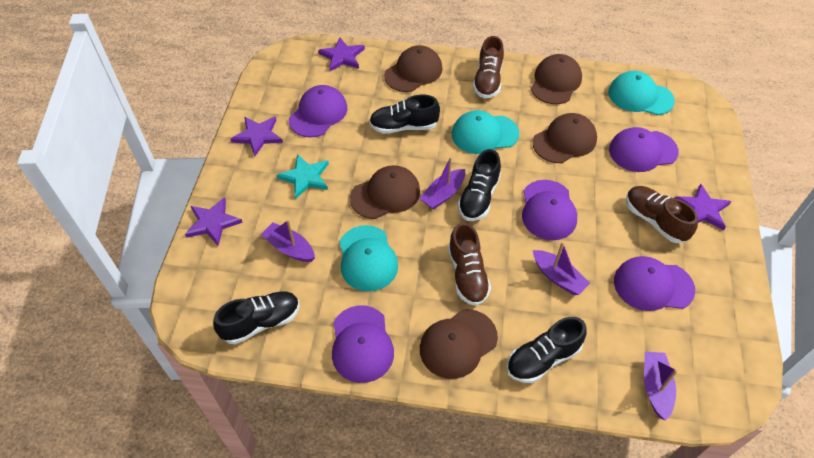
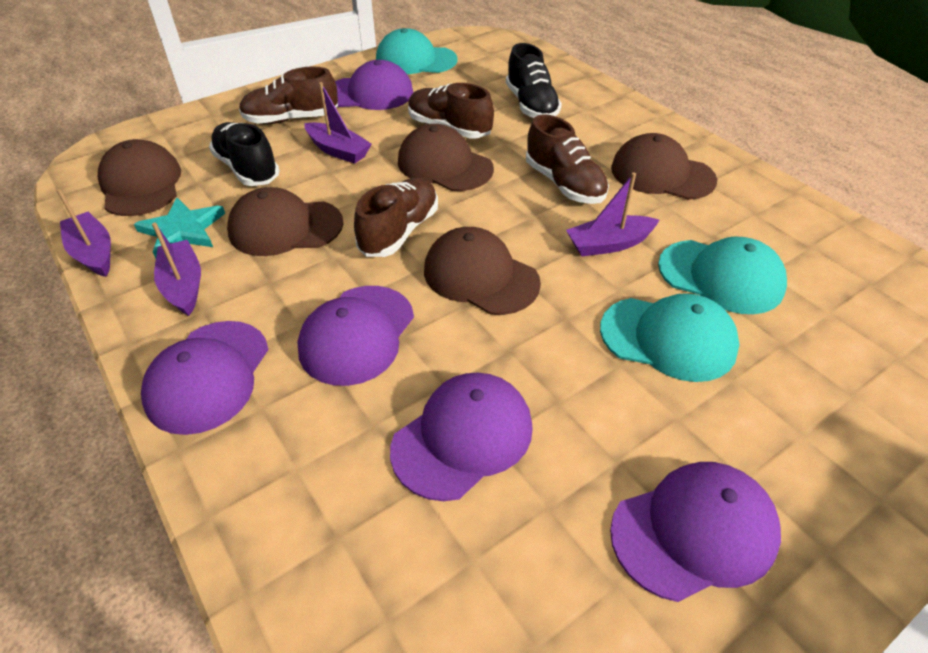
black shoe: [213,291,299,344] [369,95,440,134] [458,149,501,221] [507,317,587,383] = 4 -> [209,122,280,186] [506,43,562,118] = 2
brown shoe: [448,222,491,306] [473,36,504,98] [626,186,698,243] = 3 -> [239,66,338,124] [354,177,438,257] [408,83,494,138] [526,114,609,204] = 4
purple star: [185,197,243,246] [231,117,283,156] [318,37,365,71] [675,183,732,230] = 4 -> none = 0

